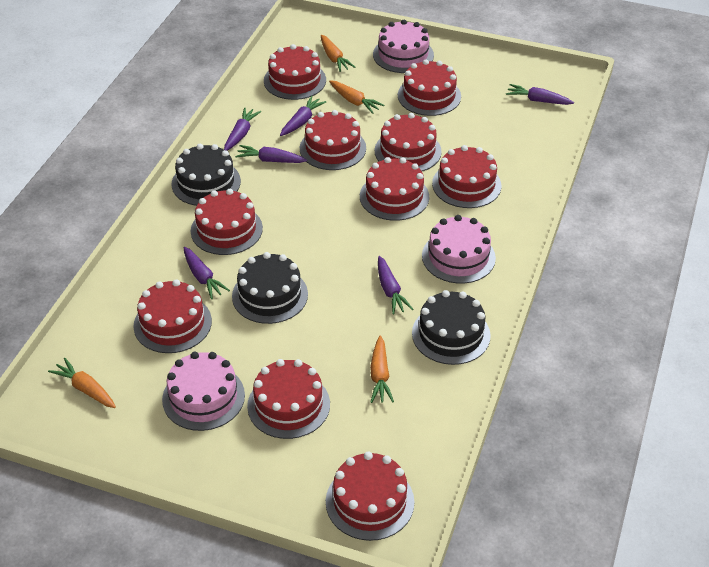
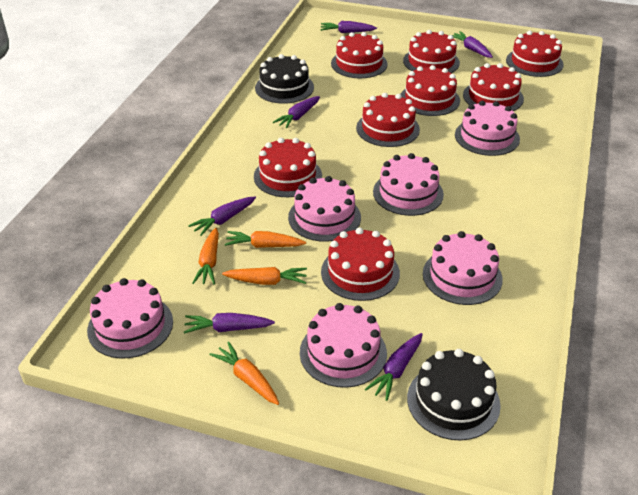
black cake: [171,144,241,206] [232,252,308,324] [412,290,491,365] = 3 -> [255,54,314,104] [407,349,501,441] = 2
pink cake: [162,352,245,431] [373,20,434,73] [422,215,496,284] = 3 -> [87,278,173,359] [288,176,361,242] [300,303,387,388] [373,153,444,216] [423,231,503,305] [455,101,520,156] = 6
red cake: [133,279,212,353] [191,189,263,255] [247,359,330,439] [264,44,326,100] [300,110,366,170] [326,452,414,541] [360,157,429,221] [375,113,442,171] [398,59,461,116] [432,145,501,208] = 10 -> [254,138,322,197] [321,228,400,301] [331,32,388,78] [356,93,420,147] [400,65,460,116] [403,30,460,73] [463,63,524,111] [506,31,564,77] = 8

